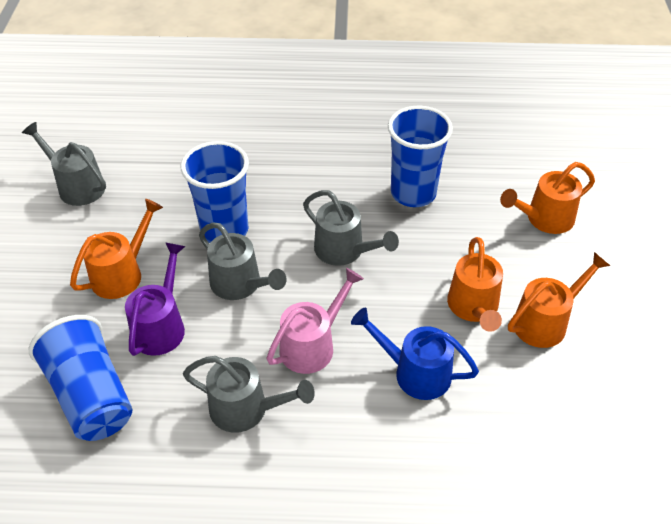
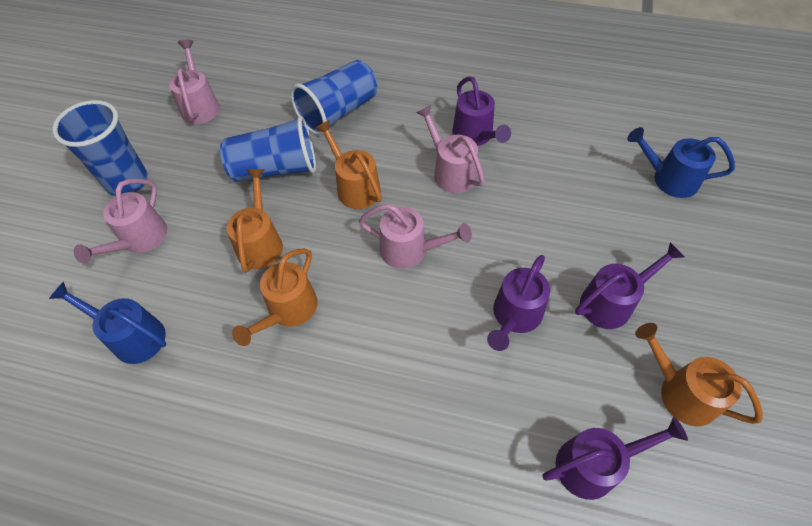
blue watering can: [351,308,479,400] = 1 -> [49,282,166,364] [627,127,735,198] = 2
grey watering can: [22,122,106,206] [183,356,315,433] [199,222,287,300] [303,190,399,266] = 4 -> none = 0
pink watering can: [267,268,364,374] = 1 -> [73,179,167,264] [169,40,220,124] [359,204,472,269] [416,105,485,193] = 4
purple watering can: [125,242,185,356] = 1 -> [452,76,511,146] [487,255,550,351] [543,417,688,500] [575,242,685,329] = 4

